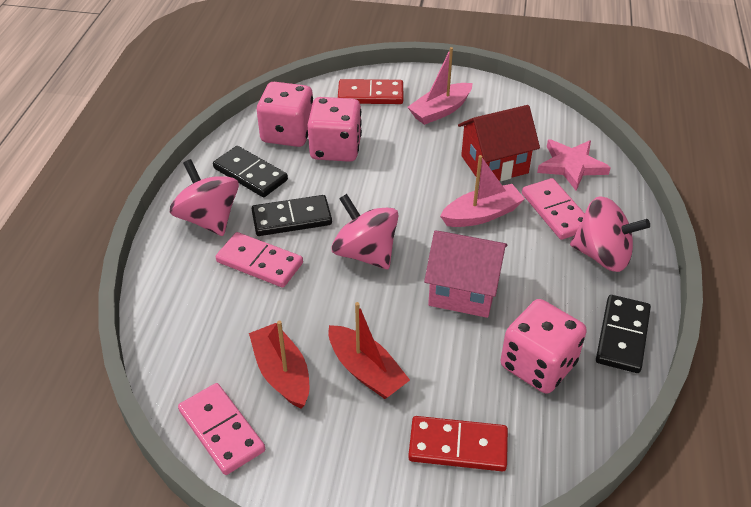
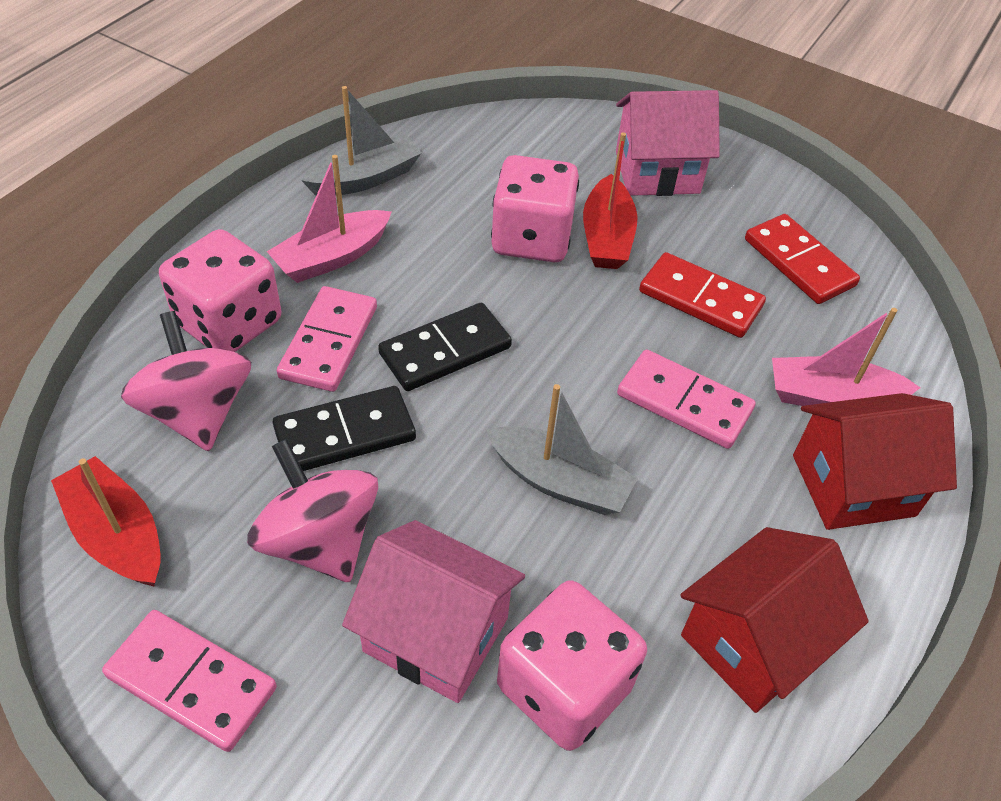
black domino: [213,146,288,197] [251,195,332,236] [596,295,651,373] = 3 -> [273,386,416,471] [378,303,512,391] = 2
grey boat: none = 0 -> [301,86,421,196] [486,384,638,515] = 2
pink house: [424,231,507,318] = 1 -> [342,520,525,703] [616,90,720,196] = 2
pink spinning top: [170,159,239,236] [331,194,399,269] [570,196,650,272] = 3 -> [121,311,251,451] [247,439,378,582] = 2
pink star: [537,139,611,190] = 1 -> none = 0
red house: [458,105,540,182] = 1 -> [680,527,869,713] [793,393,957,530] = 2

